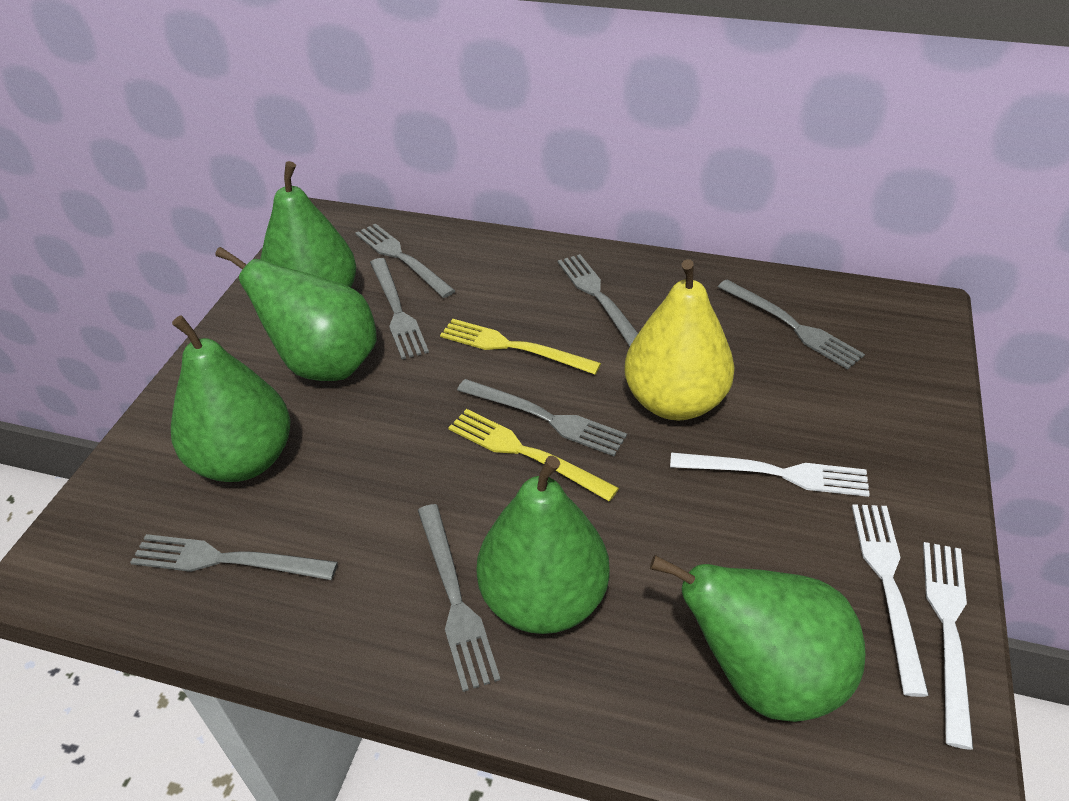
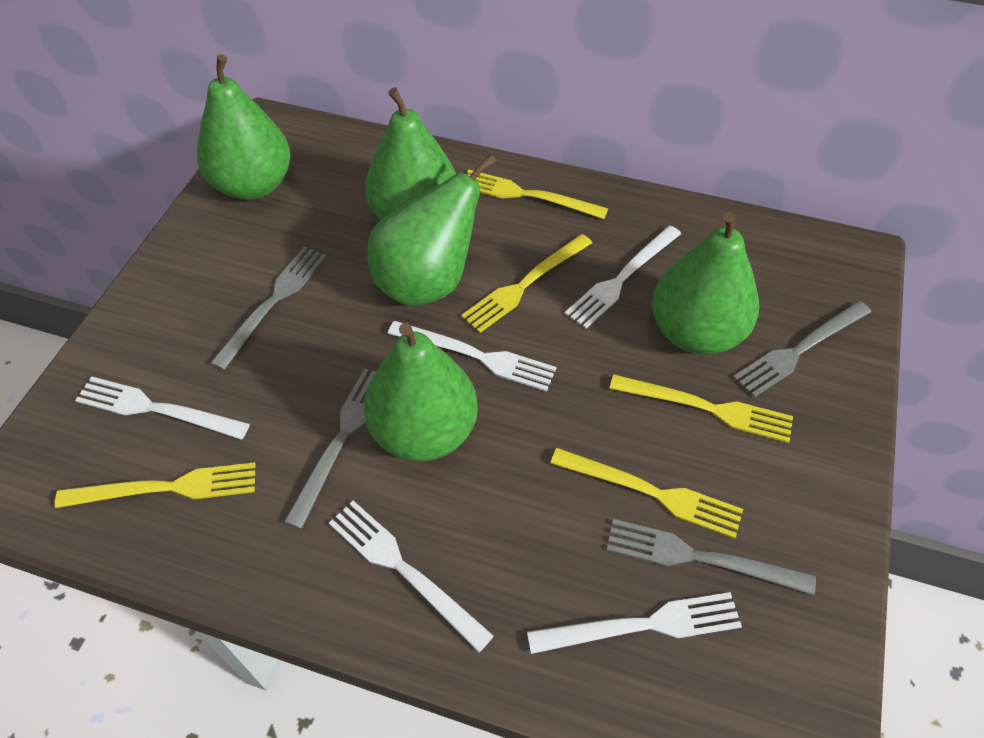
grey fork: [130,534,338,580] [356,223,455,298] [370,258,429,359] [418,504,500,692] [457,379,627,456] [558,254,638,346] [718,280,865,370] = 7 -> [210,247,327,370] [284,368,376,529] [607,519,816,595] [733,301,871,398] = 4
white fork: [670,453,870,497] [852,504,929,697] [923,542,973,750] = 3 -> [75,376,250,440] [329,500,494,652] [388,321,557,392] [527,592,742,654] [565,226,681,329] = 5
yellow fork: [440,319,601,375] [448,409,619,501] = 2 -> [55,462,256,508] [461,234,592,333] [467,169,608,219] [550,448,743,539] [609,374,793,443] = 5
yellow pear: [624,259,735,420] = 1 -> none = 0

